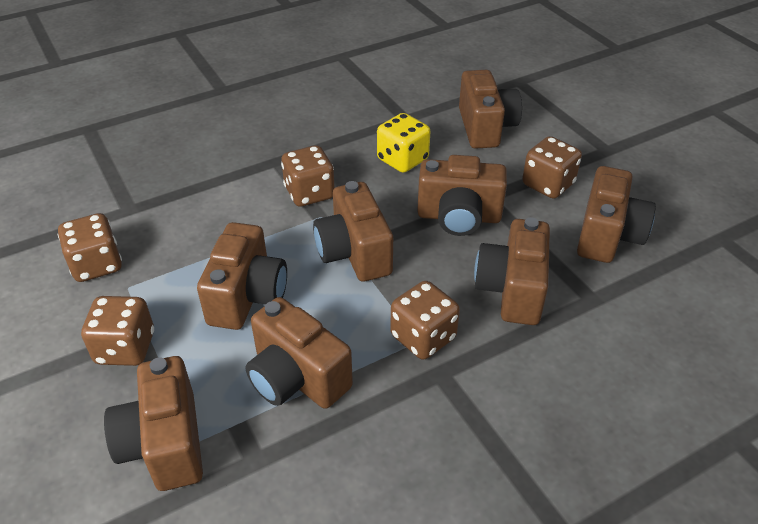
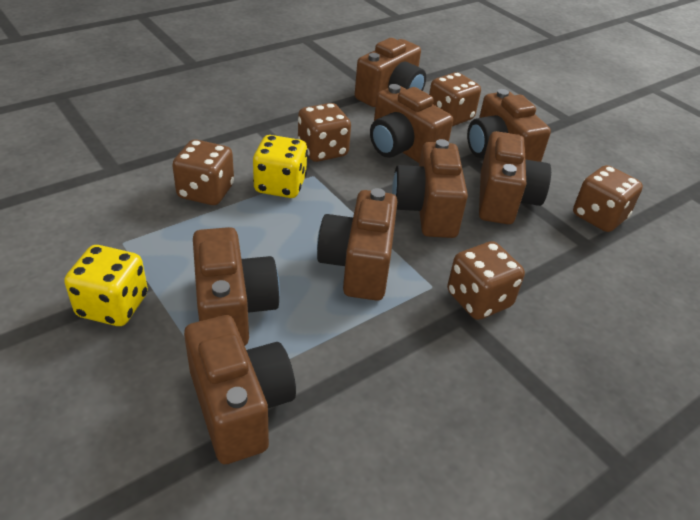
yellow dice: [377,113,431,173] = 1 -> [64,245,148,326] [253,135,308,198] = 2

